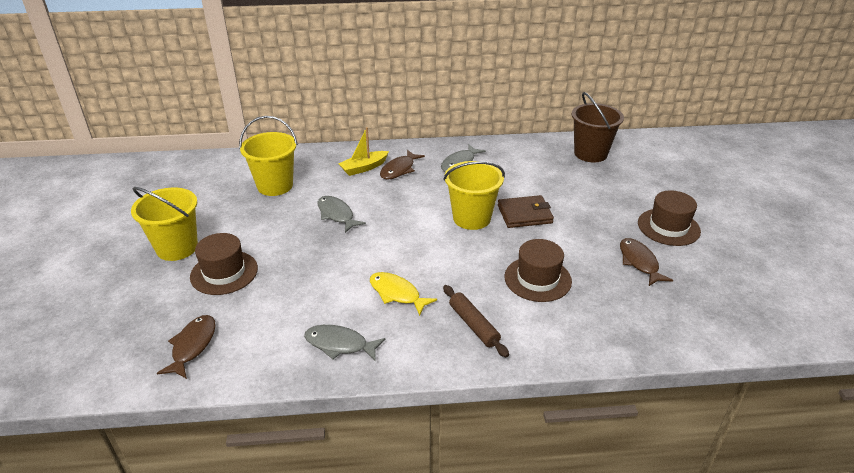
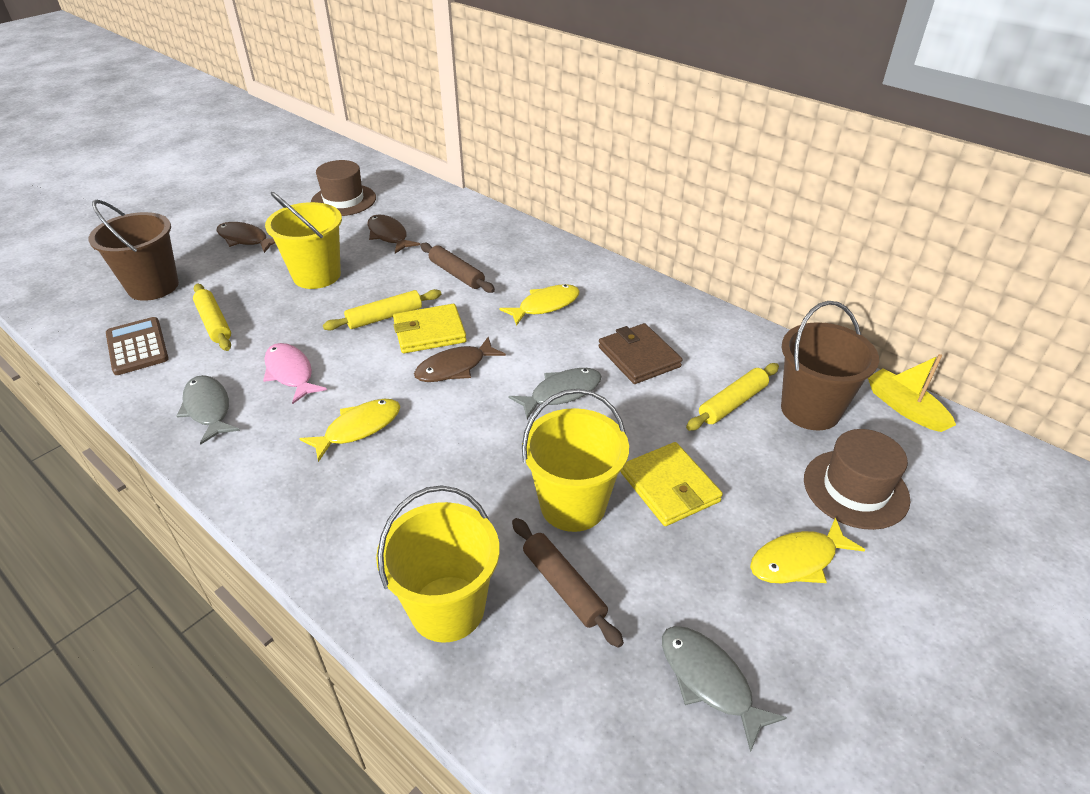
brown bucket: [572,92,624,162] = 1 -> [88,200,179,301] [781,301,879,430] = 2
brown calculator: none = 0 -> [106,317,169,375] = 1
brown hat: [190,233,258,295] [505,239,572,302] [638,190,701,246] = 3 -> [311,160,376,216] [804,429,910,530] = 2
brown rolling pin: [443,285,509,357] = 1 -> [420,243,495,293] [512,518,624,648] = 2
pink fish: none = 0 -> [263,343,327,404] = 1
yellow fish: [370,272,437,316] = 1 -> [299,399,401,462] [499,284,580,326] [750,518,865,584] = 3
yellow rolling pin: none = 0 -> [193,284,231,351] [323,289,441,331] [686,363,779,431] = 3
yellow wallet: none = 0 -> [393,304,467,353] [621,442,723,526] = 2

